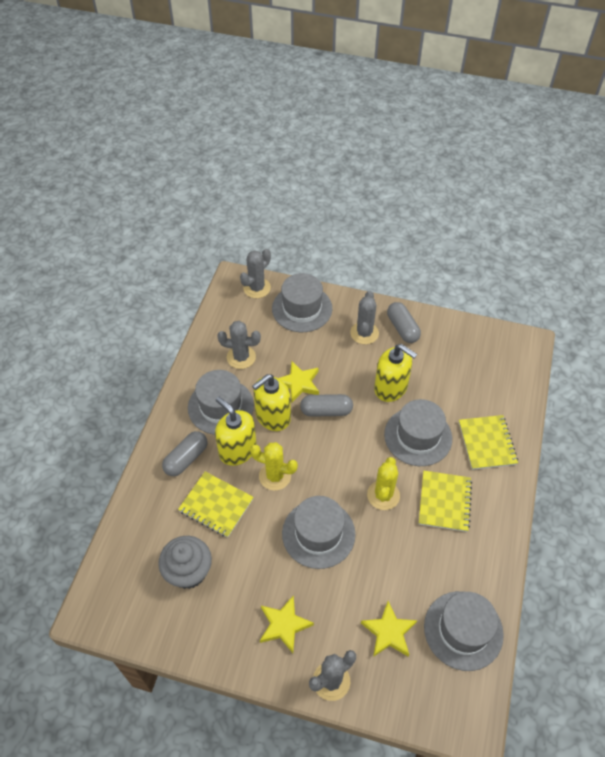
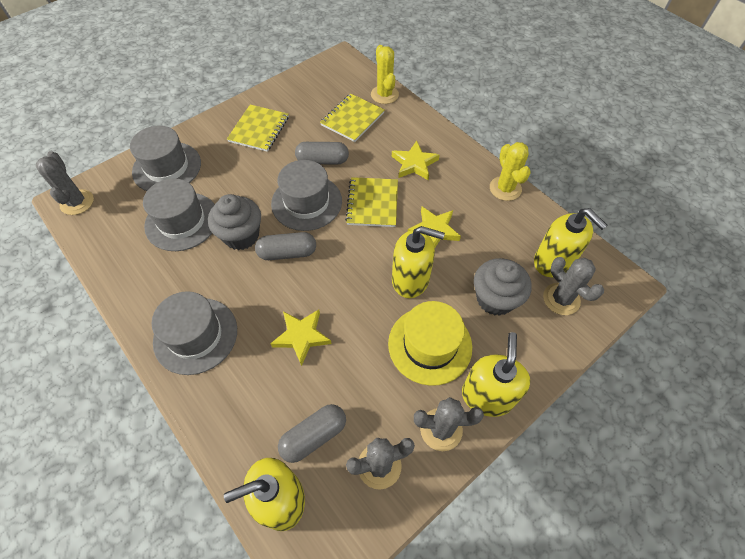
grey cupcake: [158,536,212,589] = 1 -> [208,194,261,250] [474,258,531,316] = 2
grey hat: [188,370,254,435] [272,273,332,332] [282,496,355,569] [384,399,452,466] [424,591,504,671] = 5 -> [130,126,201,191] [143,178,215,251] [152,291,237,375] [271,160,342,231] = 4
yellow hat: none = 0 -> [388,301,472,386] = 1
yellow soap dispenser: [215,397,257,466] [252,374,291,431] [374,344,417,402] = 3 -> [224,458,305,531] [392,226,445,298] [462,332,530,417] [534,208,607,278] = 4

